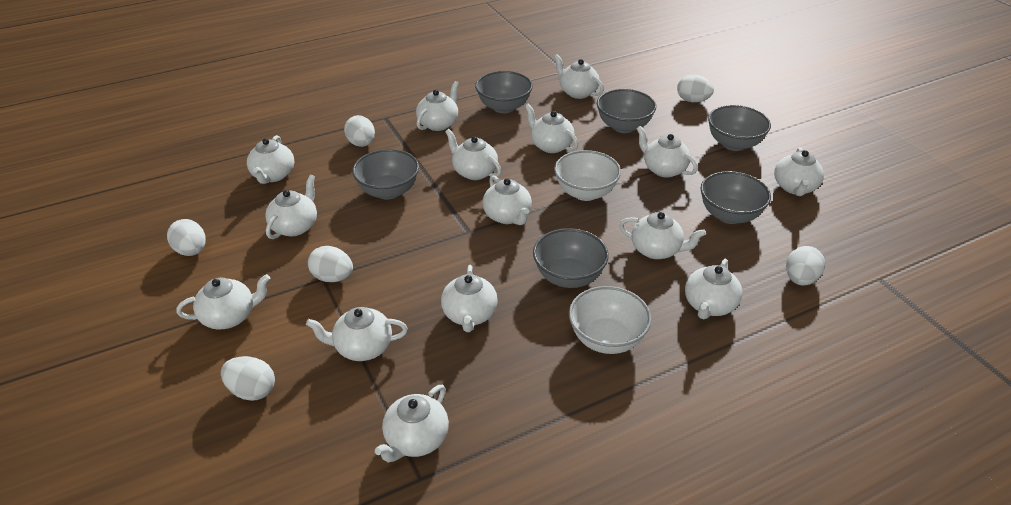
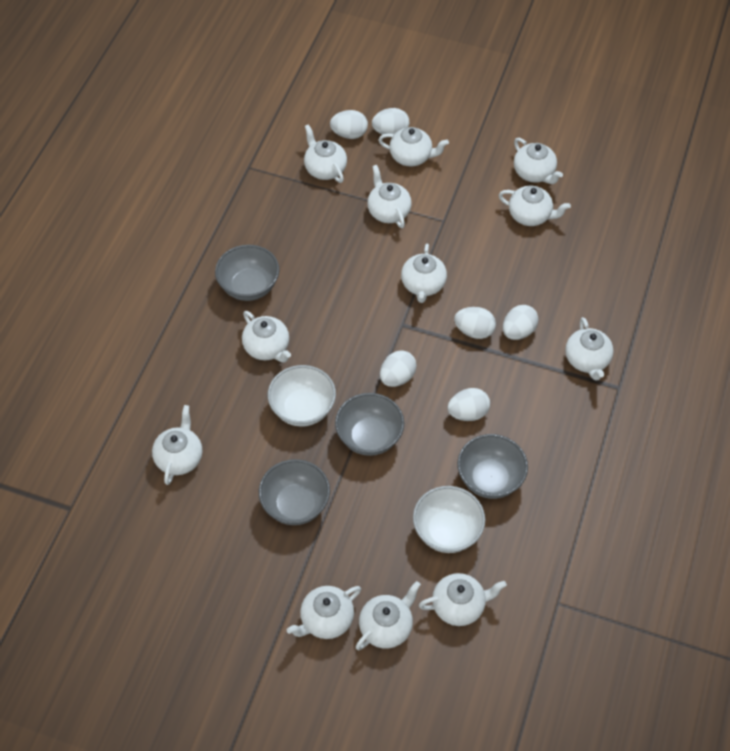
grey bowl: [352,149,419,200] [475,71,533,113] [533,228,609,288] [597,89,656,133] [700,171,771,224] [708,105,771,151] = 6 -> [215,245,279,301] [258,459,330,525] [335,393,404,456] [457,434,528,499] = 4
white teapot: [177,274,270,329] [247,135,294,184] [265,175,317,239] [306,307,408,361] [375,385,449,463] [416,81,459,131] [441,265,498,332] [445,129,501,180] [483,175,532,225] [525,103,578,153] [554,54,604,99] [619,212,706,259] [636,126,698,178] [685,259,742,319] [774,147,824,196] = 15 -> [152,405,202,485] [242,311,291,363] [287,586,361,639] [304,124,347,183] [356,581,421,650] [367,165,412,228] [379,127,449,167] [401,243,447,303] [419,573,507,626] [499,186,571,226] [514,138,563,184] [565,317,614,381] = 12

